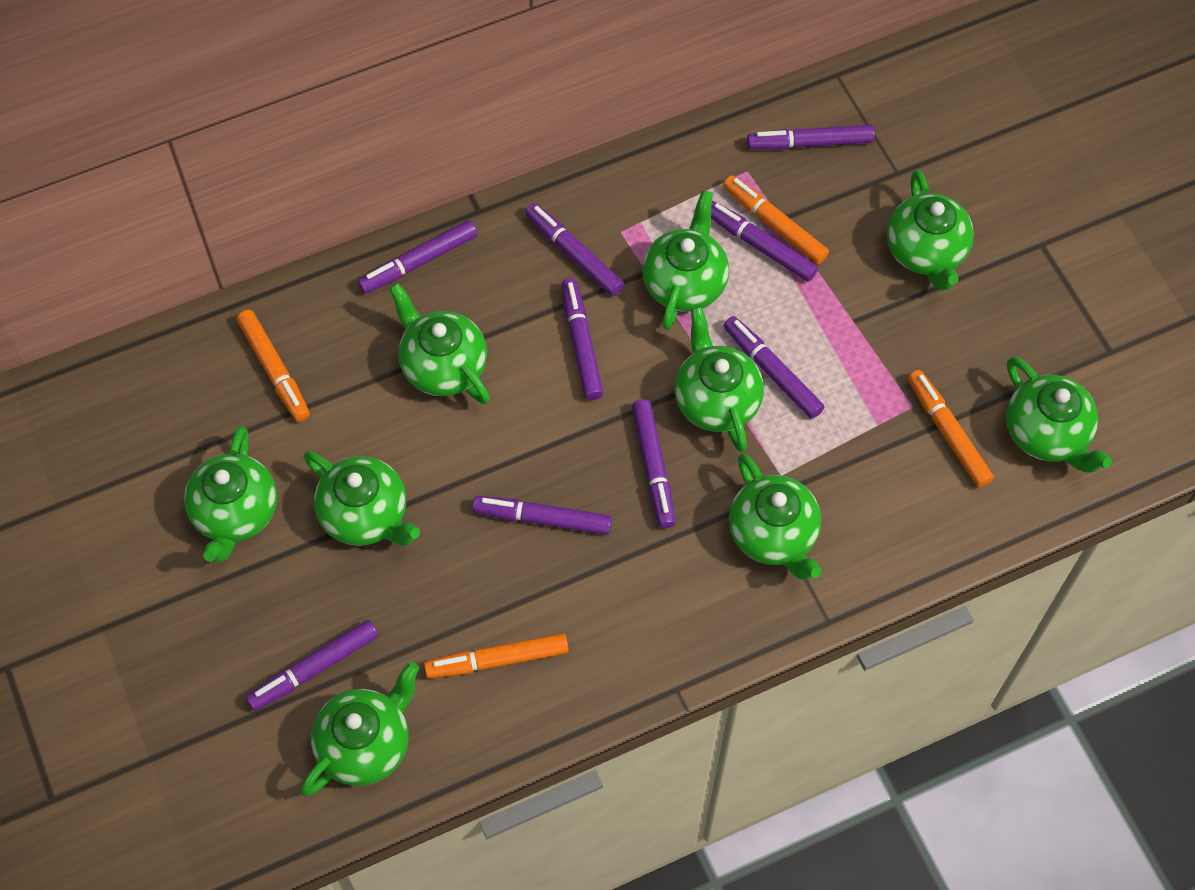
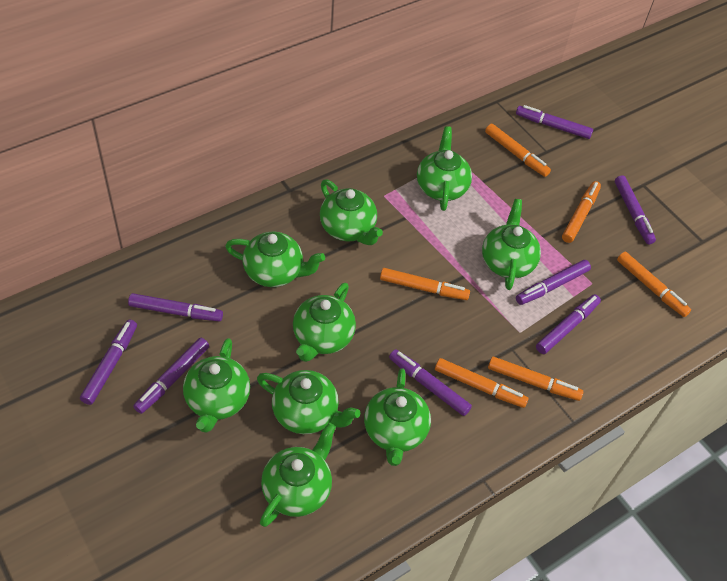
orange marker: [237,310,310,422] [424,633,569,679] [723,175,829,264] [908,370,994,487] = 4 -> [380,268,470,300] [435,358,528,408] [485,124,551,177] [488,357,583,401] [562,181,601,243] [617,252,691,317] = 6
purple marker: [246,620,379,711] [358,220,478,294] [472,496,612,535] [525,203,624,296] [561,278,604,400] [632,399,675,528] [711,201,818,282] [724,316,824,419] [747,125,875,149] = 9 -> [80,319,137,405] [128,293,223,321] [133,338,209,414] [389,349,472,416] [516,105,593,139] [516,260,591,305] [536,294,601,354] [615,175,656,244] = 8

